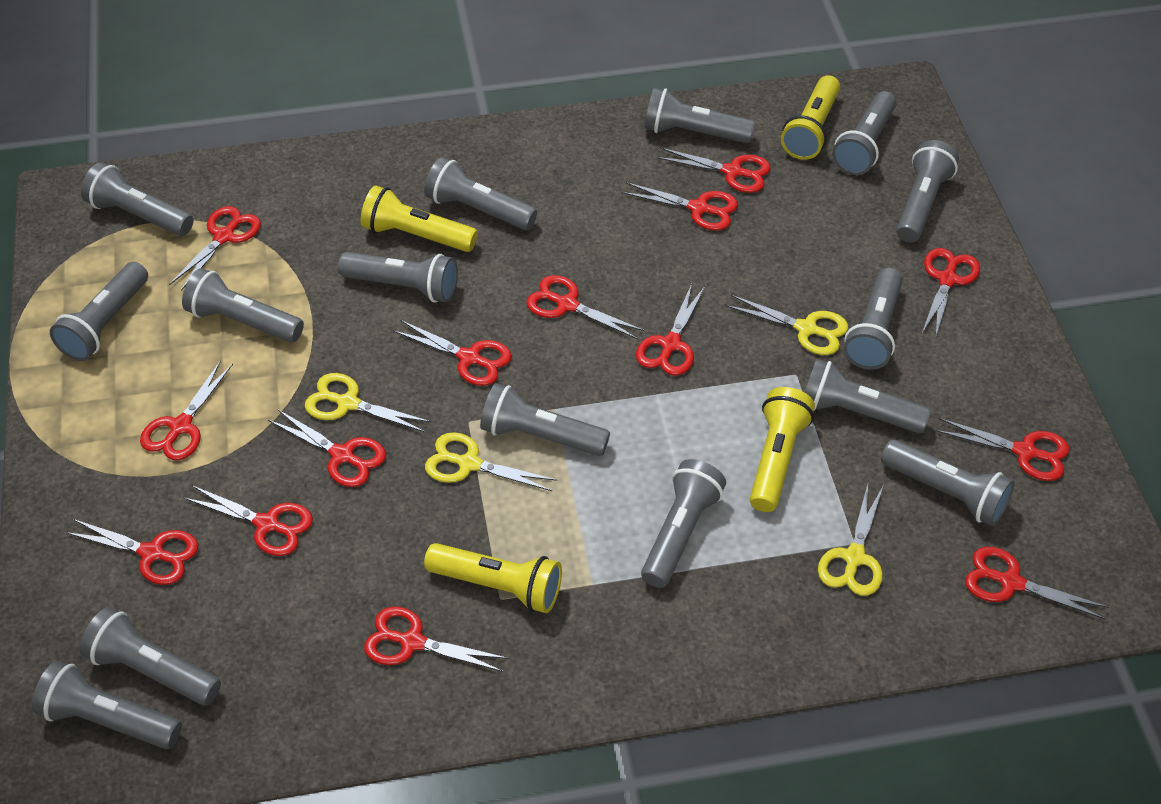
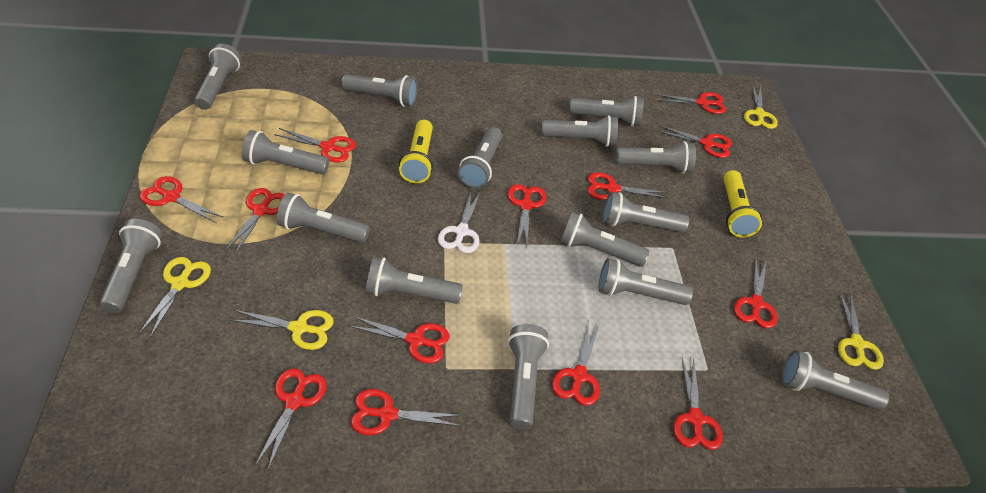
red scissors: [65,519,199,585] [140,360,233,460] [169,206,261,291] [184,485,313,556] [268,409,386,487] [364,606,508,672] [393,320,512,386] [526,275,644,339] [622,182,738,231] [636,284,705,375] [657,148,771,193] [922,248,980,339] [936,418,1070,481] [965,547,1108,620] = 14 -> [140,176,224,223] [224,188,285,255] [254,368,327,471] [275,128,356,162] [349,316,450,364] [351,389,463,435] [508,184,546,246] [552,321,600,406] [588,172,669,200] [655,92,726,114] [657,125,732,158] [673,357,723,450] [734,259,777,328] = 13
white scissors: none = 0 -> [438,191,480,253] = 1
yellow flashlight: [361,186,478,252] [424,543,562,613] [750,387,815,512] [781,75,840,160] = 4 -> [399,120,433,183] [723,170,762,237] = 2

